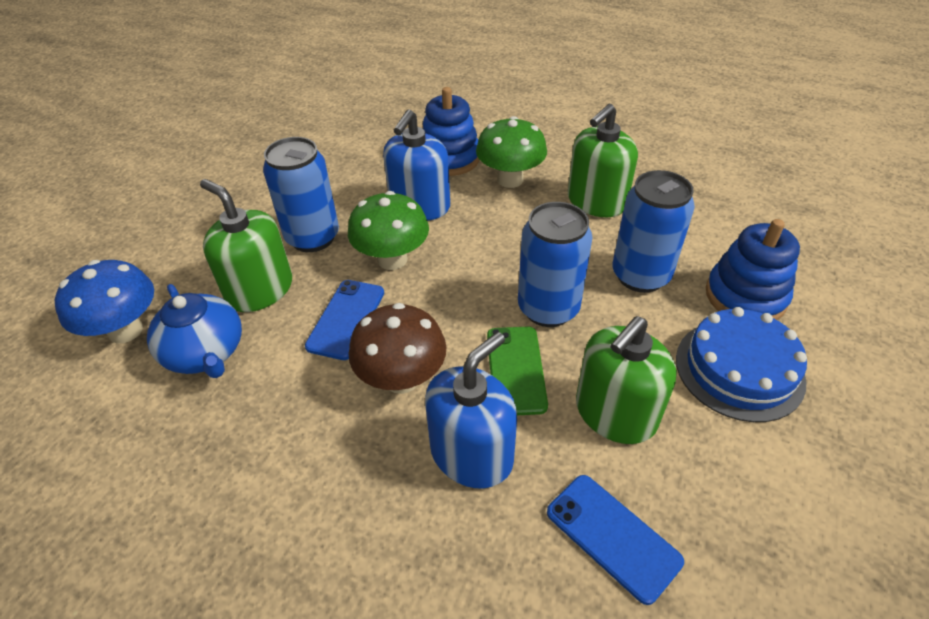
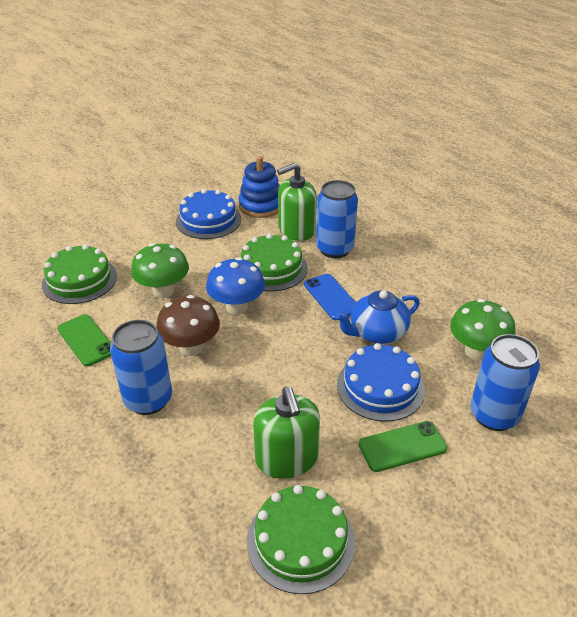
blue cake: [676,307,807,422] = 1 -> [176,189,241,239] [337,343,425,422] = 2
blue phone: [305,280,384,360] [547,475,684,605] = 2 -> [304,274,356,320] = 1
blue soap dispenser: [383,109,450,221] [425,332,517,488] = 2 -> none = 0
blue stacking toy: [423,87,480,176] [706,219,800,320] = 2 -> [239,156,280,218] = 1
green cake: none = 0 -> [42,244,117,304] [241,233,308,291] [247,485,355,594] = 3
green phone: [487,326,548,415] = 1 -> [57,314,111,367] [359,421,447,472] = 2
green soap dispenser: [200,179,292,312] [568,104,638,217] [576,316,677,444] = 3 -> [253,387,320,479] [277,163,317,241] = 2

